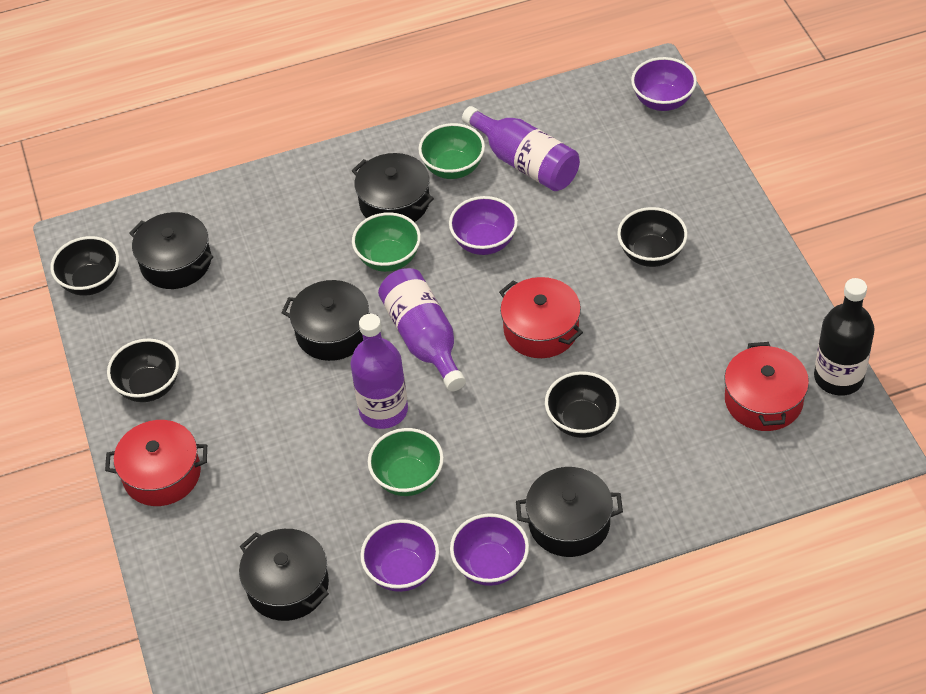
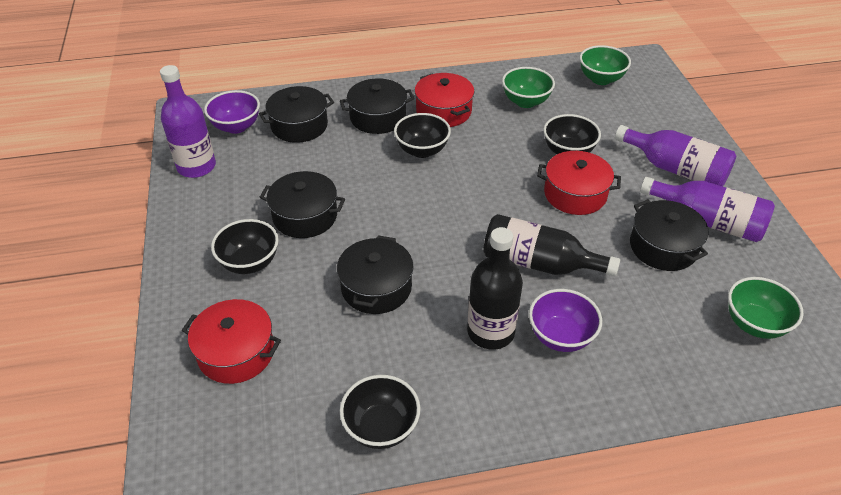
black bottle: [814,278,875,396] = 1 -> [467,227,523,350] [483,214,620,277] = 2
purple bowl: [360,519,439,592] [449,196,518,255] [450,513,529,586] [631,57,697,111] = 4 -> [204,90,260,134] [529,289,602,352] = 2

